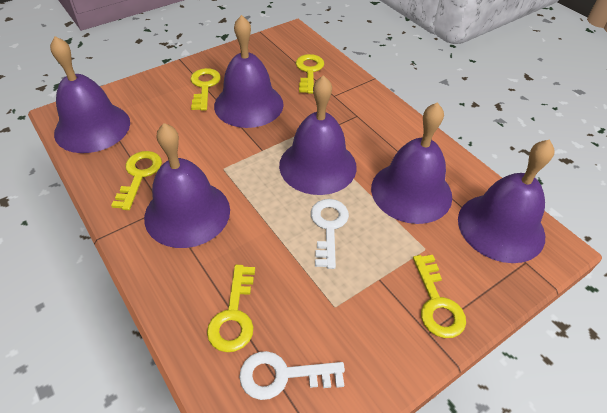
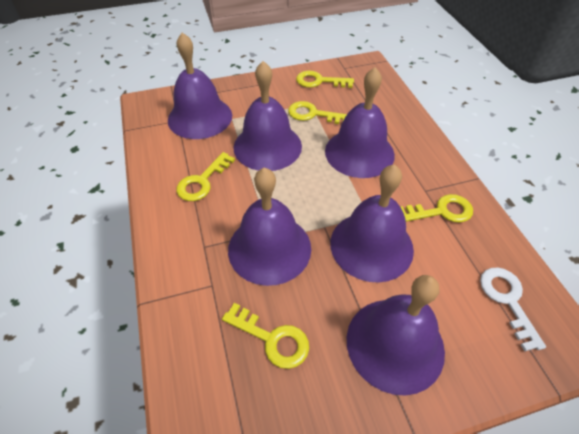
white key: [239,351,345,400] [311,199,349,269] = 2 -> [480,267,546,351] = 1

